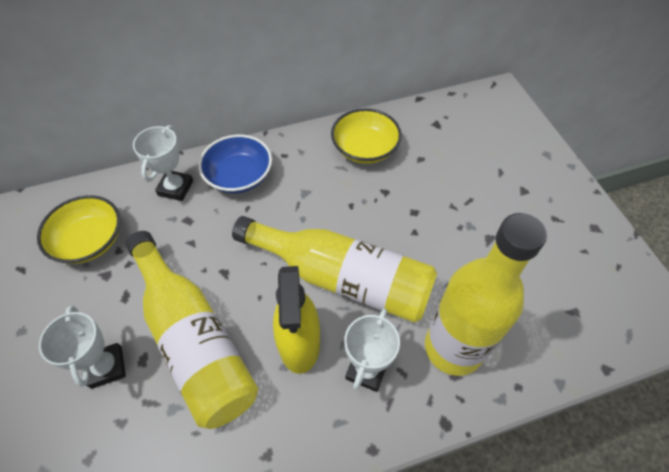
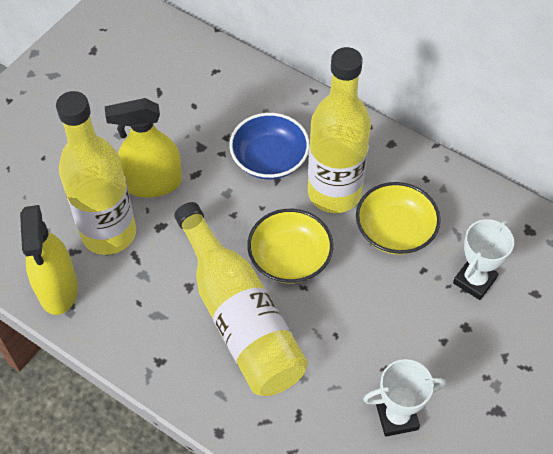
white trophy: [39,305,126,389] [133,125,193,201] [344,308,400,392] = 3 -> [363,359,446,437] [453,219,514,300] = 2
yellow spray bottle: [273,266,320,374] = 1 -> [20,205,78,315] [105,98,182,198] = 2

